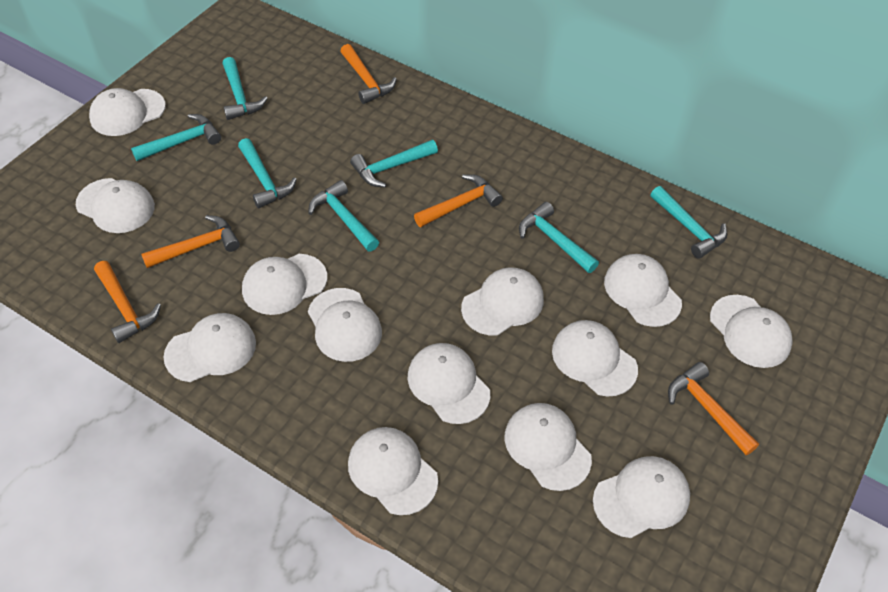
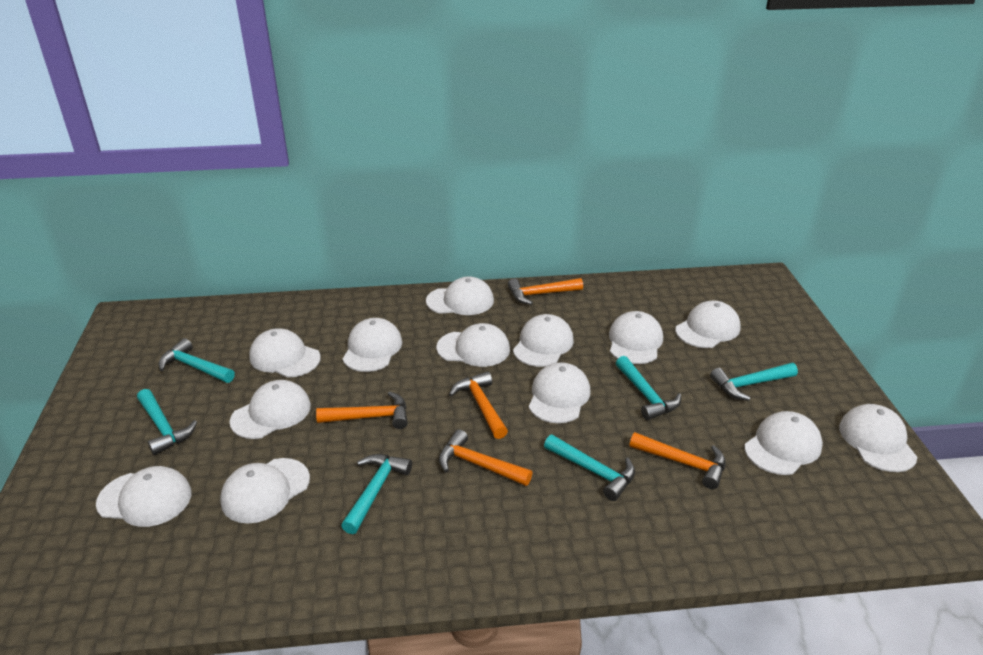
turquoise hammer: [131,114,221,161] [222,57,268,120] [238,138,297,208] [308,180,379,252] [350,140,438,187] [519,202,599,273] [650,186,727,259] = 7 -> [137,389,197,455] [158,338,235,383] [341,454,412,534] [544,435,635,501] [616,356,681,420] [710,363,798,401] = 6

